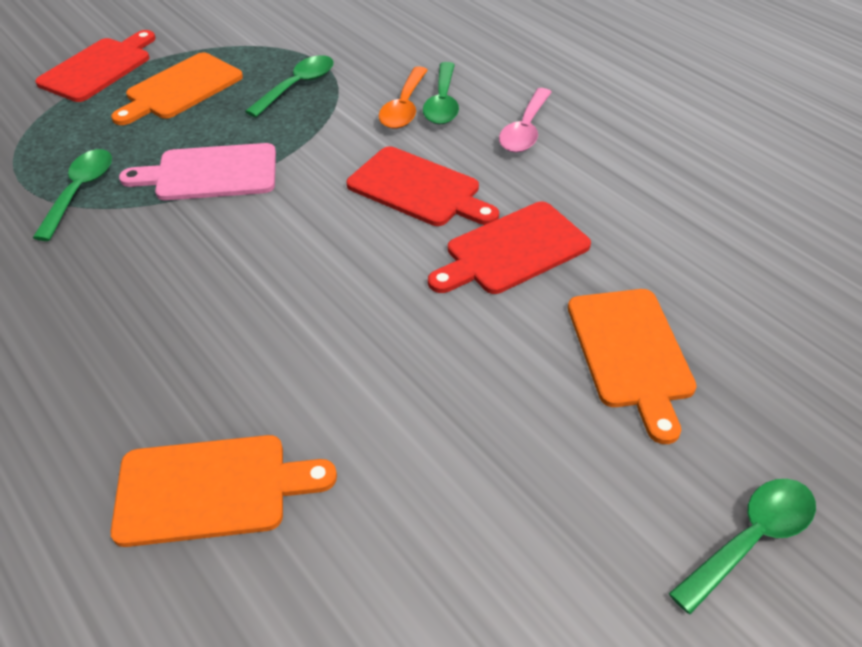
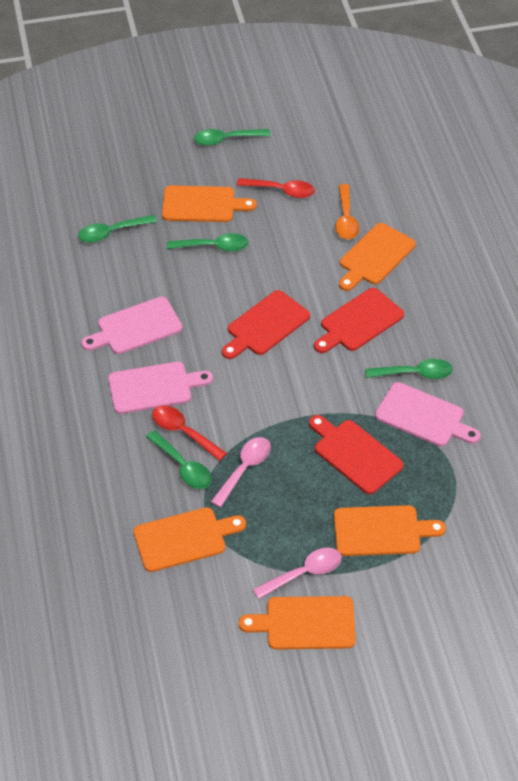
green spoon: [33,149,112,241] [245,55,334,117] [423,62,459,124] [669,479,816,614] = 4 -> [78,215,157,243] [146,430,212,489] [167,233,249,252] [194,129,271,146] [365,358,453,379] = 5
orange cutting board: [110,435,337,547] [111,53,243,125] [568,289,697,444] = 3 -> [133,507,246,572] [162,185,257,222] [239,596,356,650] [334,505,446,556] [339,223,416,291] = 5
pink cutting board: [119,143,276,200] = 1 -> [81,297,183,354] [108,362,213,414] [375,382,481,447] = 3
pink spoon: [499,88,552,153] = 1 -> [211,437,271,508] [253,548,342,599] = 2
red spoon: none = 0 -> [152,406,227,461] [237,178,315,198] = 2

